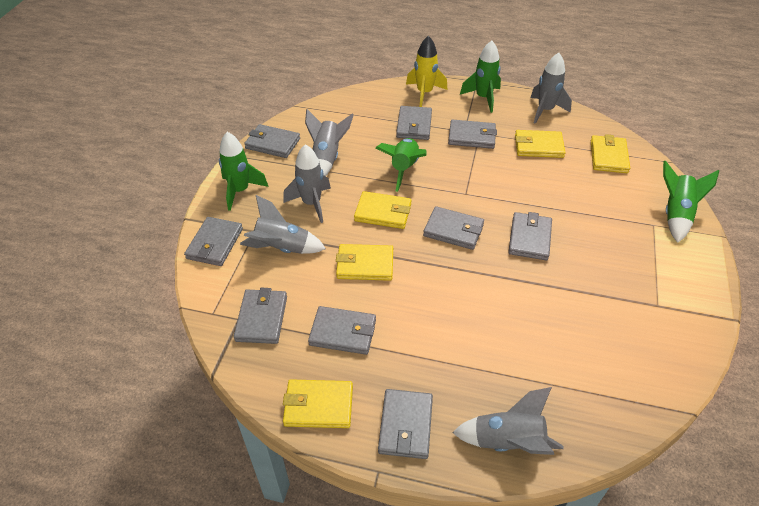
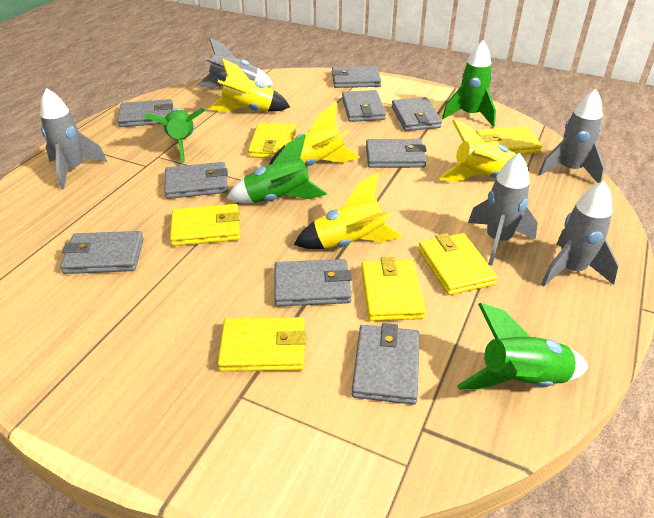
yellow rocket: [406,36,447,107] = 1 -> [209,58,290,112] [269,103,360,166] [294,172,403,249] [438,119,529,182] = 4
yellow wallet: [283,379,353,428] [336,244,393,281] [354,191,412,229] [515,130,566,158] [591,134,630,173] = 5 -> [170,204,240,246] [218,317,306,372] [248,123,296,158] [361,257,426,321] [418,233,497,295] [476,126,543,155] = 6

